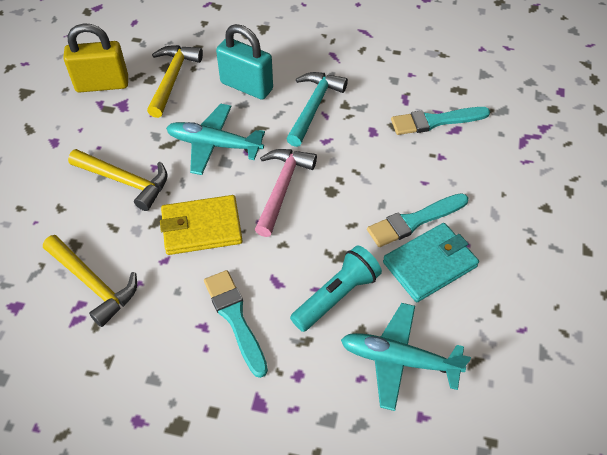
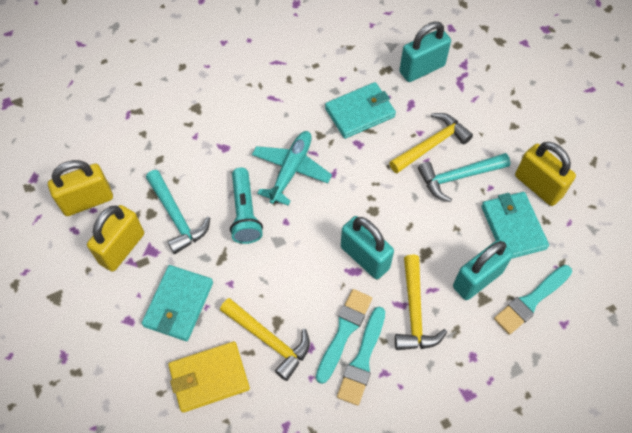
pink hammer: [255,149,317,237] = 1 -> none = 0
turquoise hammer: [286,72,348,147] = 1 -> [146,170,210,254] [418,153,510,202] = 2
turquoise padlock: [216,24,273,100] = 1 -> [341,216,394,279] [400,21,451,82] [453,240,513,300] = 3
turquoise plane: [166,104,265,175] [341,303,471,411] = 2 -> [252,131,332,206] = 1
turquoise wallet: [383,223,479,302] = 1 -> [142,265,213,341] [325,82,396,139] [481,192,549,259] = 3
yellow padlock: [63,23,128,93] = 1 -> [48,160,113,216] [87,205,144,272] [515,142,576,206] = 3

